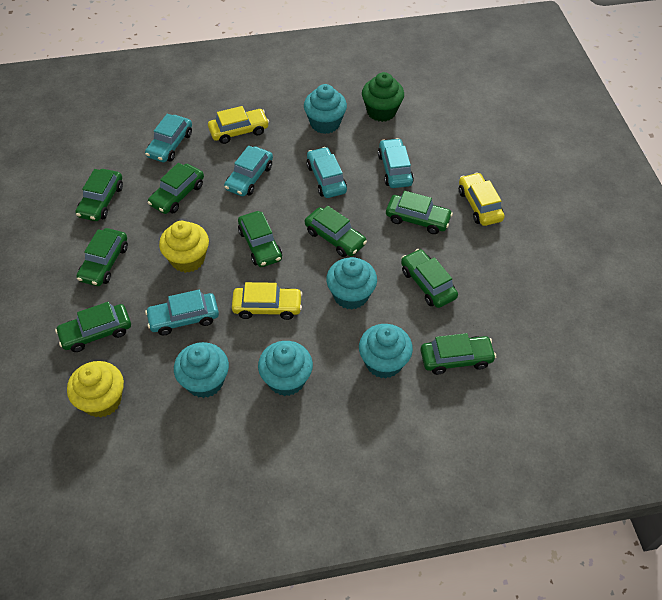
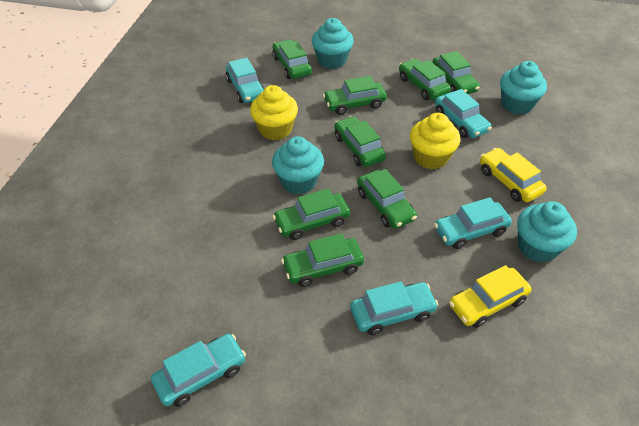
green car: [55,302,131,352] [76,169,123,221] [77,228,128,286] [148,162,204,214] [238,211,282,267] [305,206,367,257] [386,191,453,234] [401,249,458,308] [421,333,496,375] = 9 -> [272,39,312,79] [273,189,350,240] [281,233,364,287] [323,76,387,115] [334,116,386,167] [357,169,417,229] [399,59,451,100] [432,51,480,94] = 8
green cupcake: [362,72,404,122] = 1 -> none = 0
turquoise cupcake: [174,342,229,398] [258,341,313,396] [304,84,347,134] [326,257,377,310] [359,324,413,378] = 5 -> [272,136,324,194] [312,18,354,69] [500,61,547,115] [517,201,577,263] = 4
yellow car: [208,106,269,144] [232,282,303,320] [459,172,505,226] = 3 -> [449,265,532,328] [480,148,547,202] = 2

